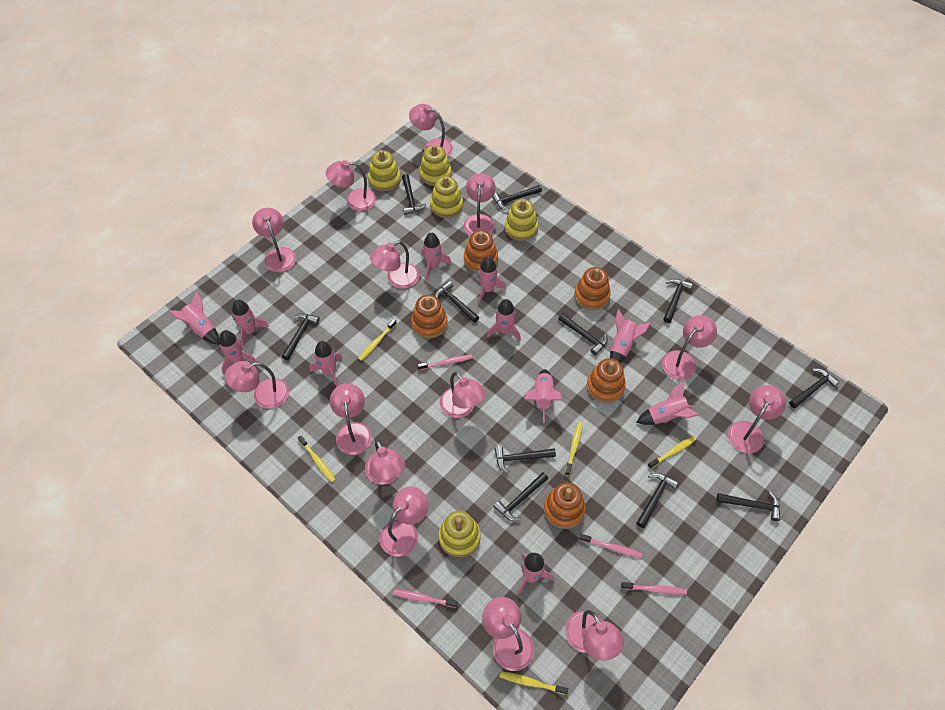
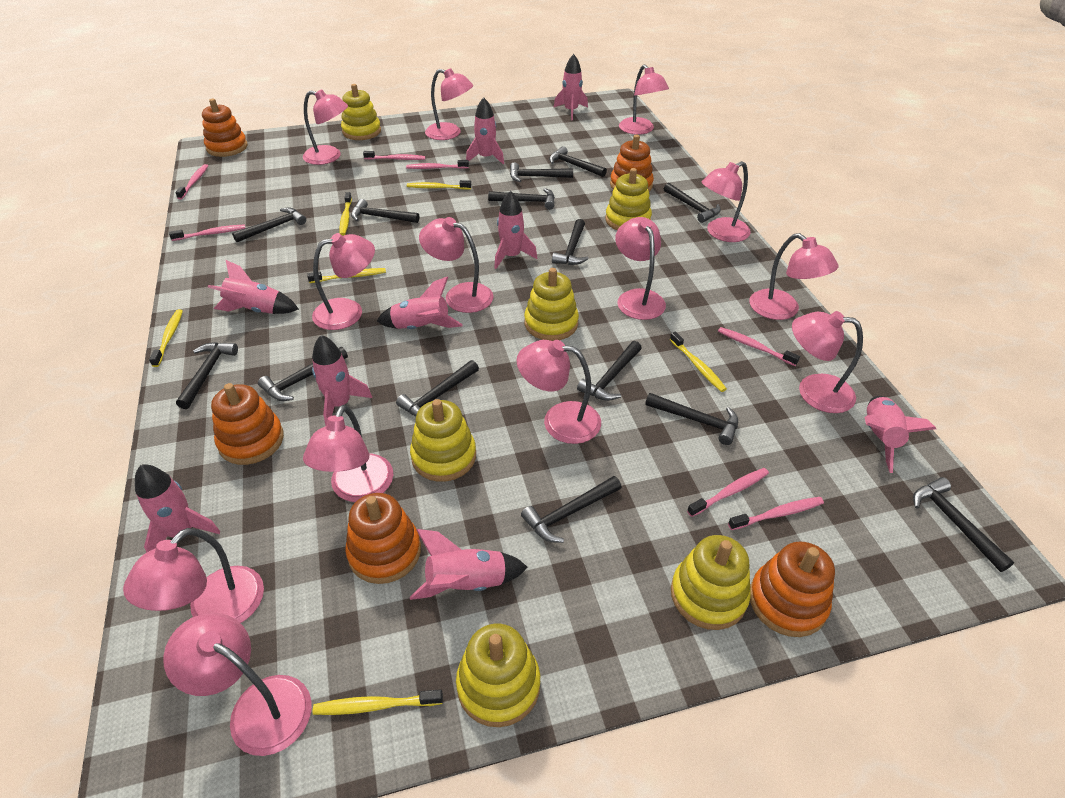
black hammer: [282,313,320,360] [402,174,426,215] [435,281,479,323] [492,185,542,210] [493,472,548,521] [494,446,556,473] [558,313,608,355] [637,473,678,528] [663,279,693,323] [716,492,780,521] [789,368,840,408] = 11 -> [176,342,238,409] [232,208,306,242] [258,347,348,401] [351,199,419,223] [396,360,479,417] [488,188,555,210] [510,162,573,182] [521,476,622,543] [549,146,607,177] [552,219,588,265] [577,341,642,401] [645,393,738,445] [664,183,721,223] [913,477,1014,572] = 14
pink lamp: [225,361,289,409] [252,208,296,272] [326,160,377,211] [330,383,372,455] [365,439,405,485] [370,241,420,289] [380,487,428,557] [409,104,453,157] [440,372,486,418] [464,173,496,236] [482,597,534,671] [565,610,624,660] [662,315,717,380] [728,385,786,453] = 14 -> [123,528,264,623] [163,613,312,756] [303,89,348,165] [303,405,393,502] [312,233,375,330] [419,217,494,313] [425,68,473,140] [516,340,601,444] [615,217,666,320] [619,64,669,135] [701,161,751,242] [749,233,839,320] [792,311,863,413] = 13
pink rocket: [168,292,220,345] [219,330,257,375] [232,299,269,348] [309,341,342,387] [421,232,452,280] [477,257,506,304] [486,299,521,341] [517,553,554,595] [524,369,562,423] [610,309,651,363] [636,382,699,425] = 11 -> [135,465,220,553] [208,260,299,314] [312,335,372,426] [377,277,463,329] [410,529,528,600] [466,97,504,164] [494,190,537,269] [554,54,588,120] [865,396,936,473] = 9
pink toothbrush: [393,589,458,608] [417,354,473,370] [580,534,642,558] [621,582,687,595] = 4 -> [169,224,246,241] [175,164,208,199] [363,151,425,160] [406,160,469,169] [687,468,769,517] [718,327,800,366] [728,497,824,530] = 7
yellow stacking toy: [368,150,401,191] [419,145,451,186] [430,176,463,218] [438,511,481,558] [505,199,538,241] = 5 -> [341,84,381,140] [410,399,476,482] [456,624,540,727] [524,268,579,341] [605,168,652,230] [671,535,751,630] = 6
yellow toothbrush: [298,435,336,482] [358,319,397,361] [499,671,568,695] [565,422,583,476] [648,436,697,469] = 5 -> [149,309,183,367] [307,268,386,283] [313,689,443,715] [339,192,352,236] [407,180,471,190] [670,332,727,392] = 6

